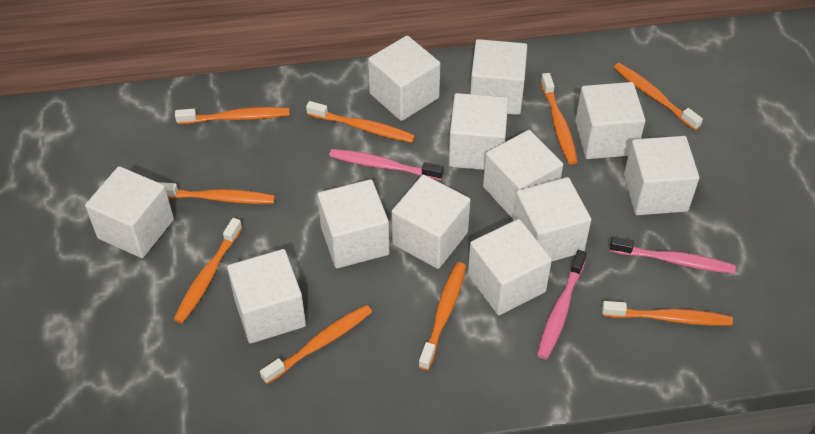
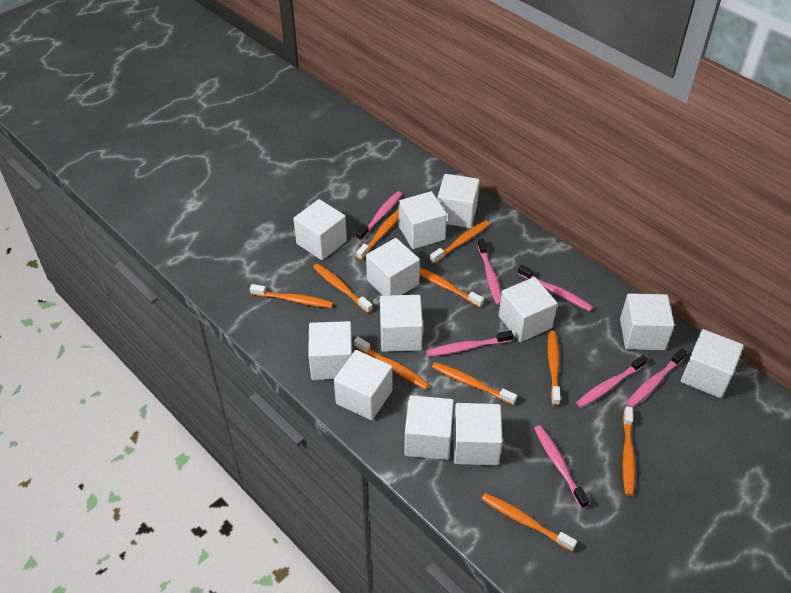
orange toothbrush: [158,182,275,204] [174,218,242,323] [175,107,290,124] [260,305,372,384] [306,101,415,143] [418,262,466,370] [541,73,578,165] [602,301,733,326] [613,63,703,131] = 9 -> [250,284,333,308] [313,263,373,313] [354,337,430,390] [356,209,399,260] [419,267,484,307] [430,220,490,264] [432,362,517,405] [481,493,577,551] [547,331,561,406] [622,407,635,496] = 10
pink toothbrush: [329,149,444,180] [537,250,587,360] [610,237,736,274] = 3 -> [356,191,402,241] [426,330,513,357] [478,239,501,305] [517,265,593,311] [534,425,589,509] [576,355,648,408] [626,348,687,408] = 7

